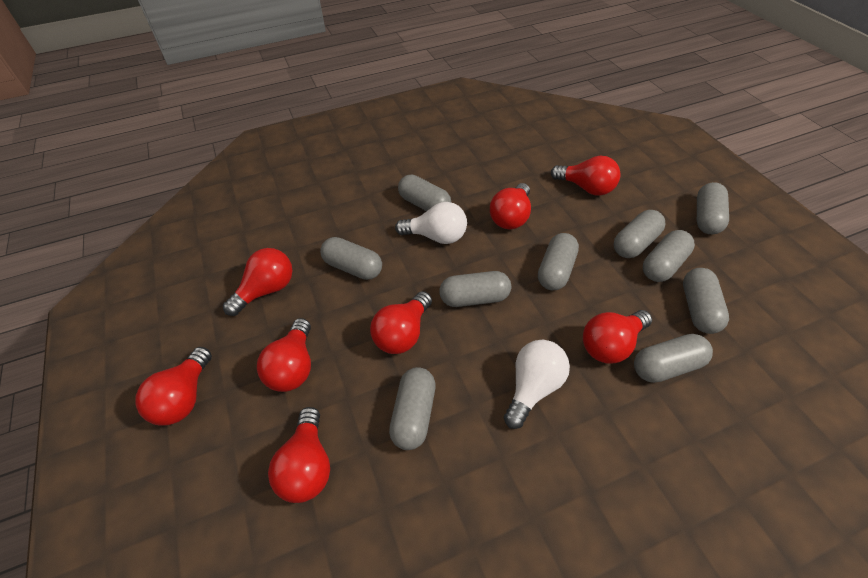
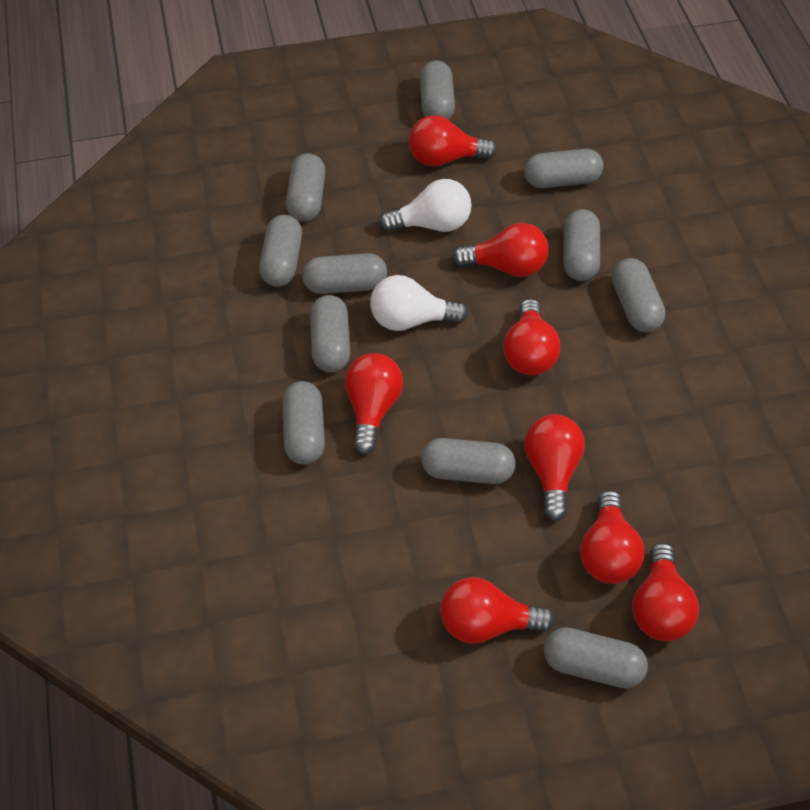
grey capsule: [320,237,382,280] [389,367,436,450] [398,175,451,211] [439,271,511,307] [538,233,579,290] [614,210,665,258] [634,334,713,383] [643,230,695,282] [683,268,729,334] [697,182,729,234] = 10 -> [259,215,302,287] [282,381,325,465] [286,153,326,222] [302,253,387,294] [310,295,350,373] [420,60,455,120] [421,438,516,484] [524,149,603,188] [544,627,648,688] [563,209,600,281] [612,258,665,332] = 11

